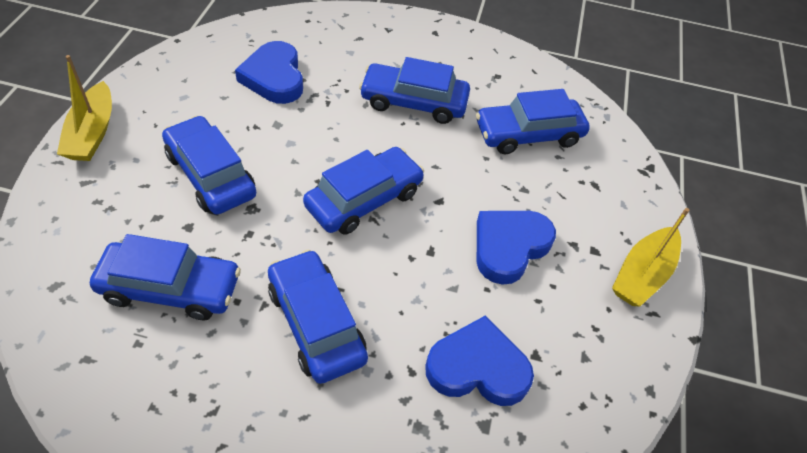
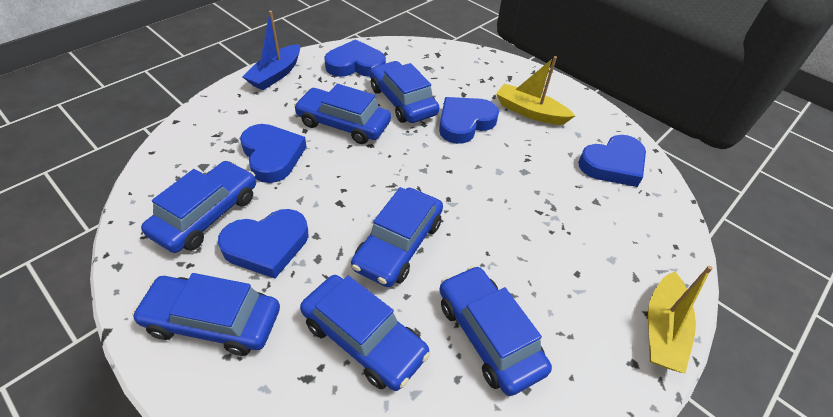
blue boat: none = 0 -> [242,11,300,90] = 1
blue car: [90,234,241,321] [162,116,257,214] [268,250,368,384] [303,147,424,235] [359,57,470,124] [476,89,590,154] = 6 -> [132,273,280,356] [141,161,256,253] [294,84,391,144] [300,275,430,391] [351,187,443,287] [370,61,439,123] [439,266,552,396] = 7
blue heart: [235,41,303,104] [425,316,534,406] [477,211,556,285] = 3 -> [218,209,308,279] [240,124,307,183] [324,39,386,77] [439,97,499,144] [578,135,646,187] = 5

